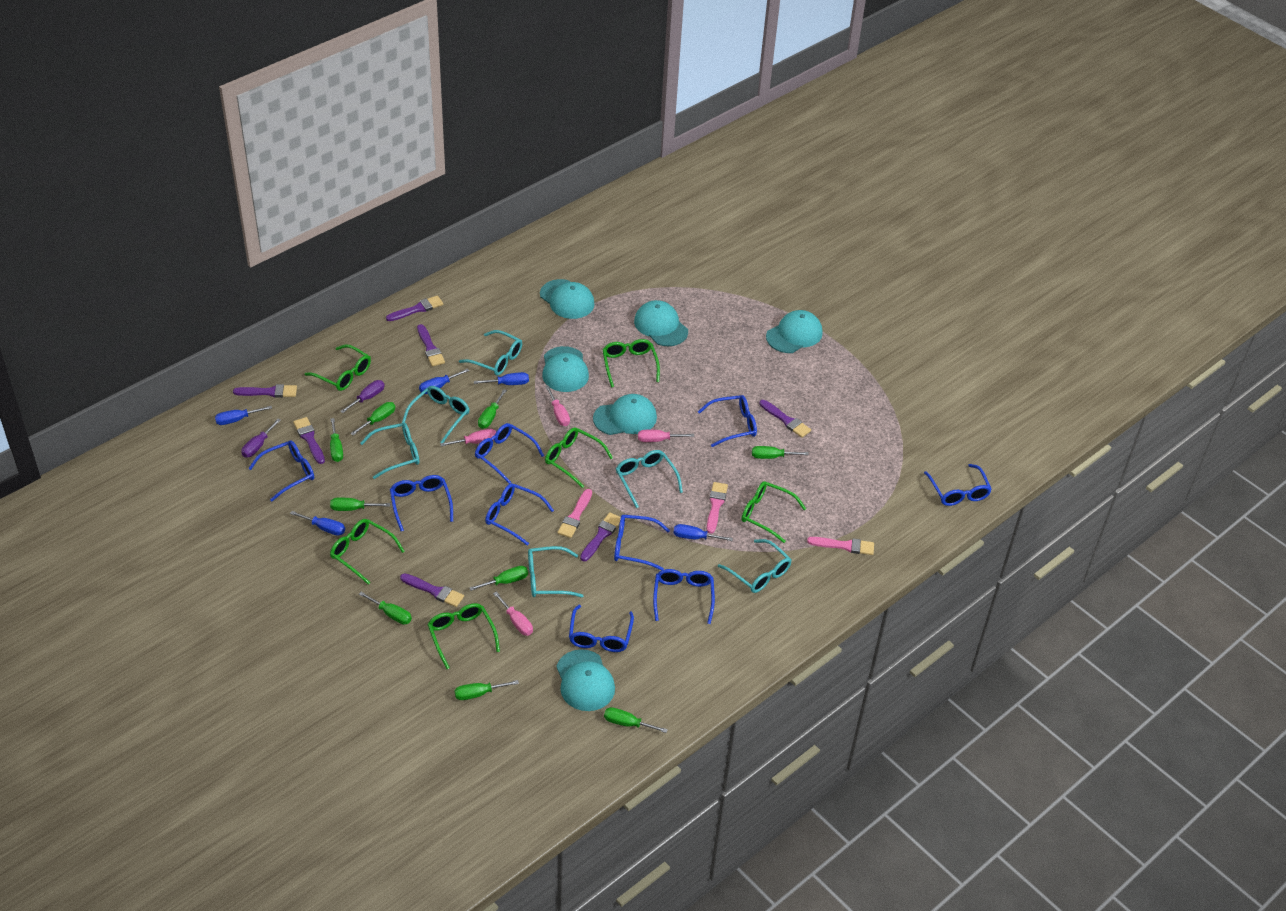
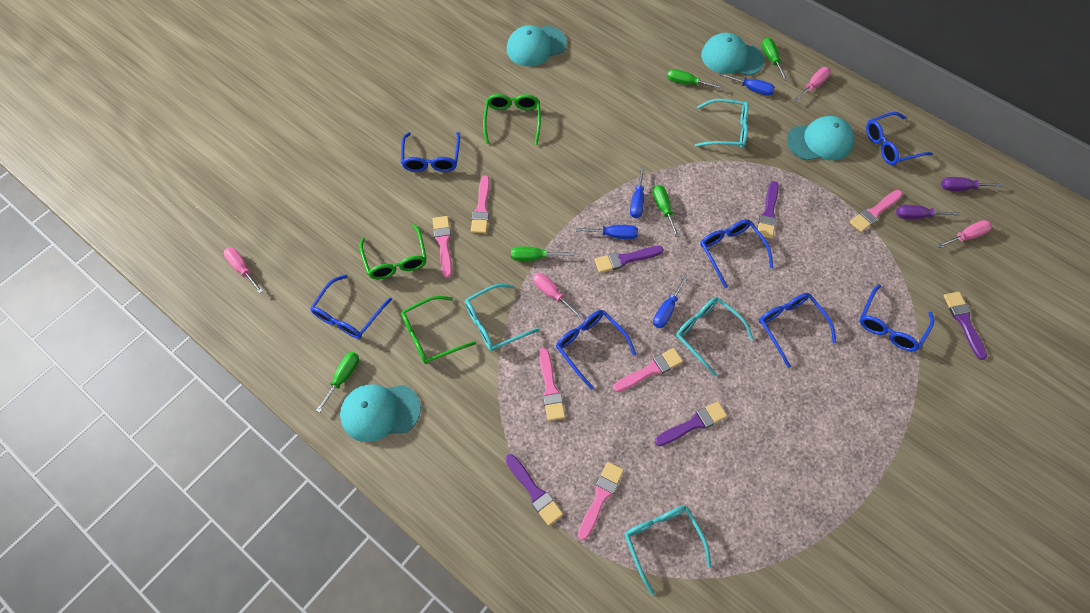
blue glasses: [248,441,314,502] [390,475,453,531] [475,423,544,484] [485,483,554,546] [569,605,634,652] [614,515,670,571] [653,569,715,624] [698,395,757,447] [924,464,992,506] = 9 -> [310,275,392,339] [401,132,460,172] [556,310,636,390] [700,219,773,288] [759,293,836,368] [860,284,935,351] [866,112,933,165] = 7
blue screwdriver: [215,406,272,425] [290,511,345,536] [419,368,469,394] [474,372,529,385] [673,524,733,541] = 5 -> [576,225,638,239] [630,167,645,218] [653,275,688,328] [720,73,775,96] = 4
green glasses: [305,344,371,391] [330,519,404,585] [427,603,500,669] [545,427,613,488] [602,339,660,387] [741,481,806,543] = 6 -> [359,224,426,279] [401,296,476,364] [483,94,541,145] = 3
green screwdriver: [330,418,343,462] [330,498,390,511] [350,402,395,435] [359,592,412,625] [455,680,519,700] [470,566,528,591] [478,389,507,429] [604,707,668,733] [752,446,809,459] = 9 -> [316,352,359,413] [511,246,574,261] [653,185,680,237] [667,69,723,89] [762,38,788,81] = 5
pink brush: [557,489,592,538] [706,482,728,534] [807,537,874,555] = 3 -> [432,216,452,278] [471,175,490,234] [539,348,565,421] [578,462,624,541] [613,348,683,392] [850,190,902,232] = 6
purple brush: [233,384,297,398] [293,417,325,464] [386,296,443,321] [400,573,464,607] [417,324,445,366] [580,512,621,561] [759,400,811,438] = 7 -> [505,454,563,526] [594,246,664,273] [655,401,727,446] [757,181,779,239] [944,292,987,360] = 5
turquoise cap: [540,279,595,319] [542,346,589,392] [556,649,615,711] [593,394,657,435] [634,300,688,346] [766,310,823,353] = 6 -> [340,384,421,442] [507,25,567,66] [701,33,764,76] [787,116,854,161] = 4
turquoise glasses: [360,423,419,479] [402,386,470,443] [459,330,522,375] [528,546,583,597] [616,450,683,508] [718,539,792,593] = 6 -> [465,284,540,351] [625,506,711,595] [676,297,754,376] [695,99,748,148] = 4

